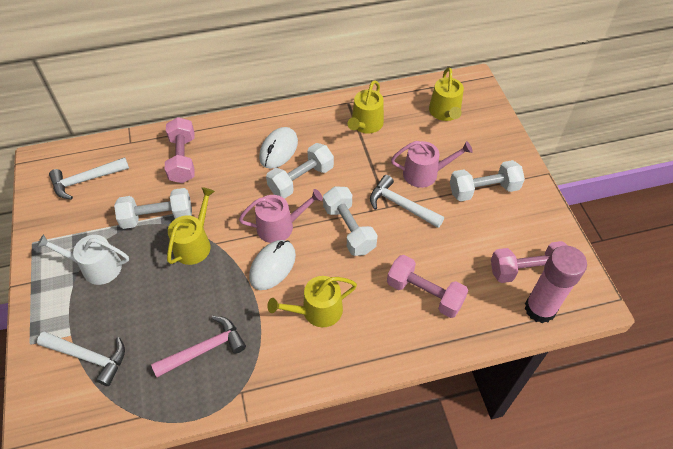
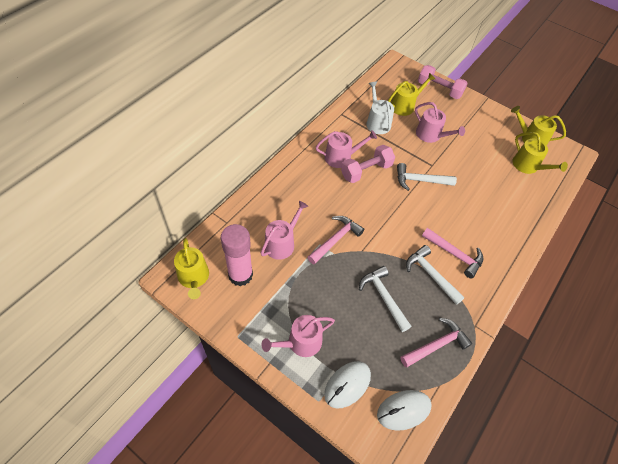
pink dumbbell: [165,117,195,183] [387,255,468,318] [491,241,568,283] = 3 -> [341,145,395,183] [418,65,468,99] = 2
pink hammer: [151,316,246,378] = 1 -> [308,216,364,264] [400,318,472,367] [422,228,483,278] = 3
pink watering can: [239,189,323,243] [391,141,473,188] = 2 -> [261,201,308,260] [261,315,335,357] [316,130,377,168] [415,102,465,143] = 4
white dumbbell: [114,188,192,229] [266,143,334,199] [323,187,378,256] [450,160,525,201] = 4 -> none = 0

